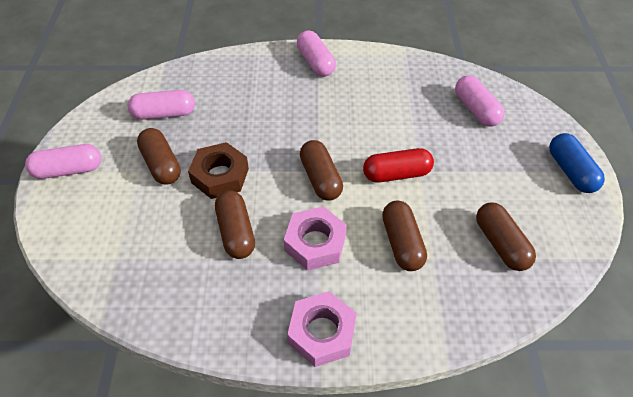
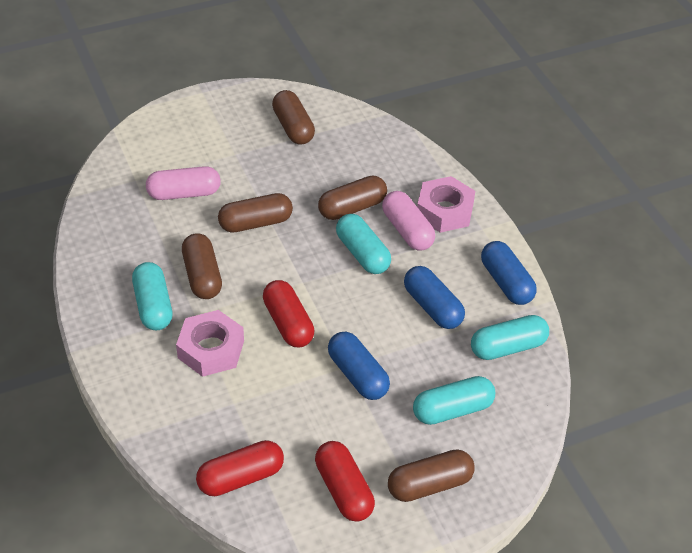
blue capsule: [549,133,605,193] = 1 -> [328,332,390,400] [404,266,465,329] [481,241,537,305] = 3
brown nut: [188,142,249,199] = 1 -> none = 0
pink capsule: [25,144,101,179] [127,90,195,120] [297,30,336,77] [455,75,505,127] = 4 -> [146,166,221,200] [382,191,435,251] = 2
red capsule: [363,148,434,183] = 1 -> [196,440,284,496] [263,280,314,347] [315,441,375,522] = 3
turquoise capsule: none = 0 -> [132,262,172,330] [336,214,391,274] [413,376,495,425] [471,315,549,360] = 4

